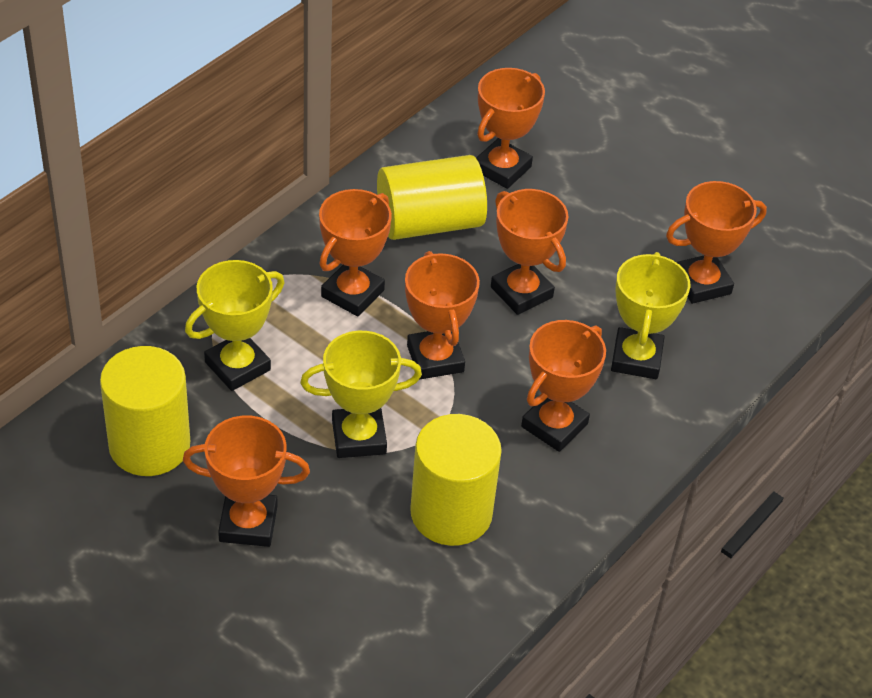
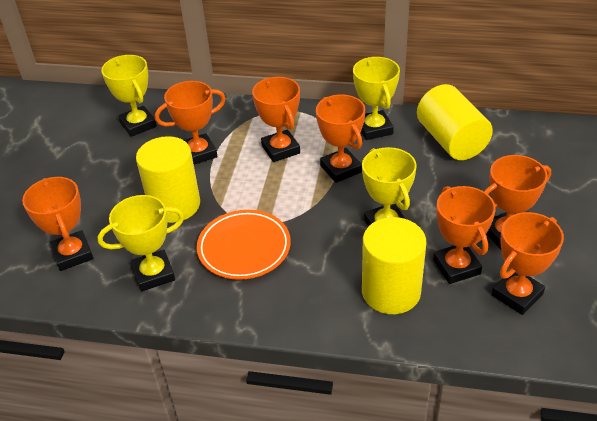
orange plate: none = 0 -> [197,210,291,280] = 1
yellow trophy: [185,260,284,391] [300,331,422,458] [611,252,690,379] = 3 -> [97,195,184,291] [101,55,157,137] [353,57,400,140] [362,147,417,226] = 4

